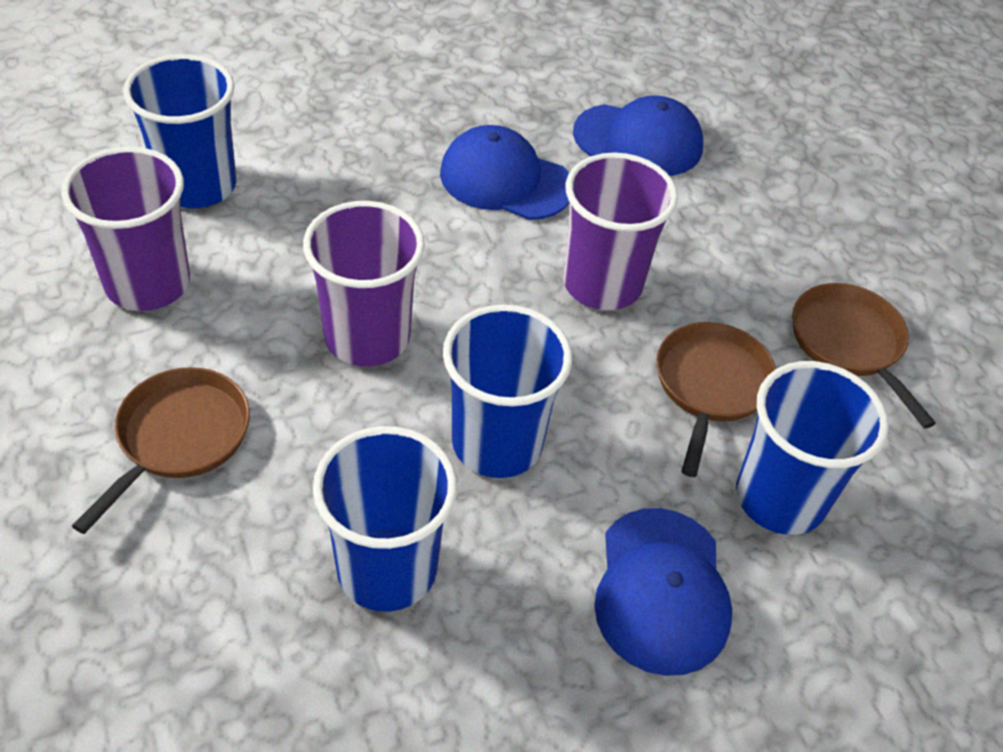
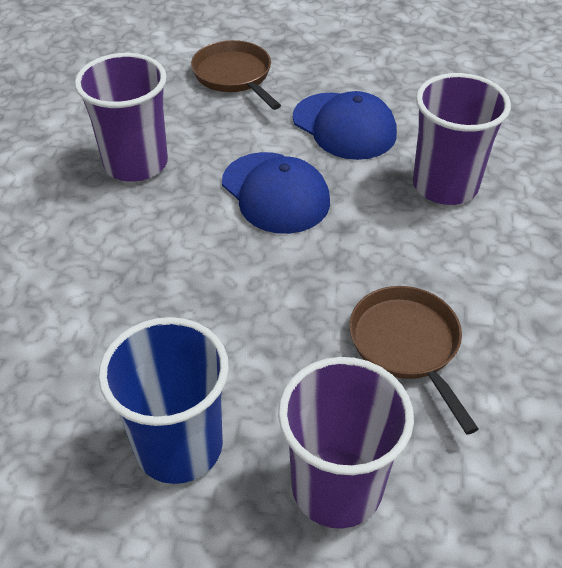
blue cap: [440,125,569,220] [573,96,703,176] [594,508,732,676] = 3 -> [222,152,330,234] [293,91,397,160] = 2
blue cup: [123,54,236,208] [313,426,457,611] [443,305,572,478] [736,361,889,535] = 4 -> [98,317,229,484] = 1
brown pan: [72,367,250,534] [657,322,776,477] [792,283,936,428] = 3 -> [191,40,281,110] [349,286,479,435] = 2

